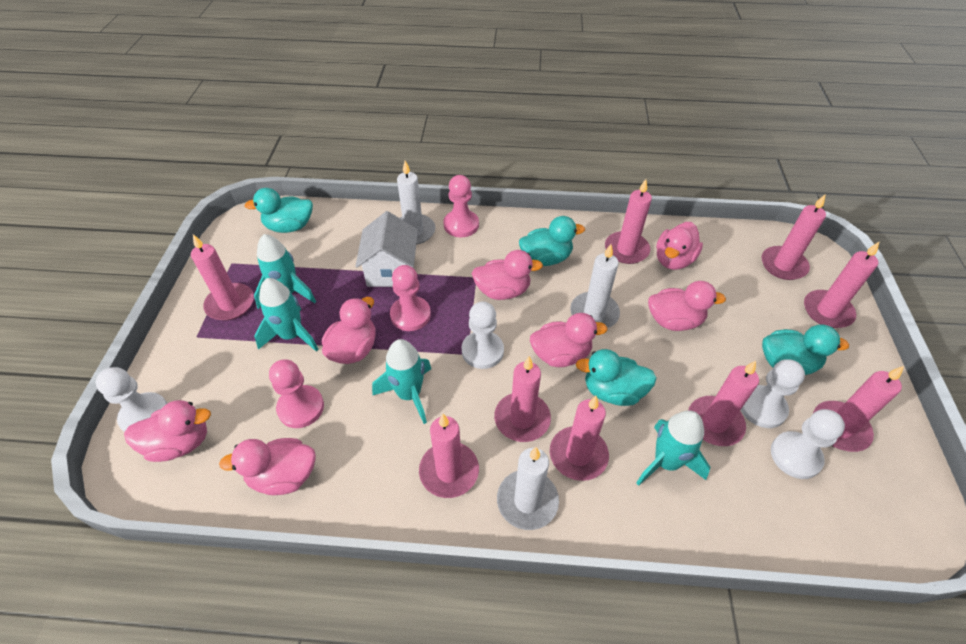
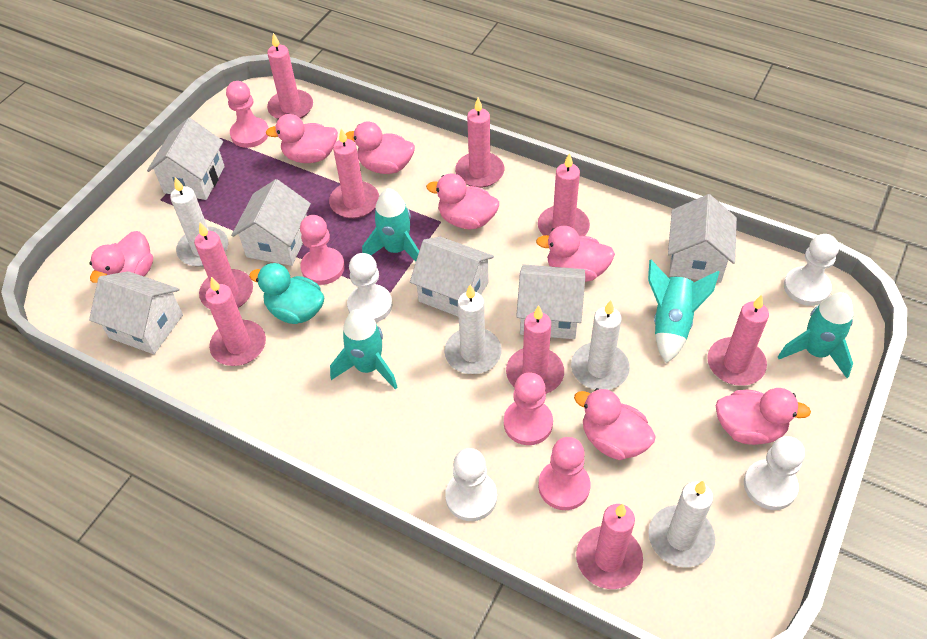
pink pawn: [269,359,324,428] [390,265,431,331] [444,175,479,237] = 3 -> [226,81,268,148] [300,215,345,285] [504,372,553,445] [538,437,590,510] = 4
turquoise duck: [244,188,313,233] [519,216,585,266] [576,349,657,406] [762,324,849,375] = 4 -> [249,263,324,324] = 1
white candle: [397,161,436,245] [497,447,559,530] [570,244,620,328] = 3 -> [170,177,228,267] [444,284,502,374] [571,300,630,390] [649,480,715,567] = 4
white house: [355,211,418,287] = 1 -> [89,271,183,354] [147,118,225,200] [231,179,311,266] [410,237,494,317] [516,264,585,339] [668,194,737,283] = 6

